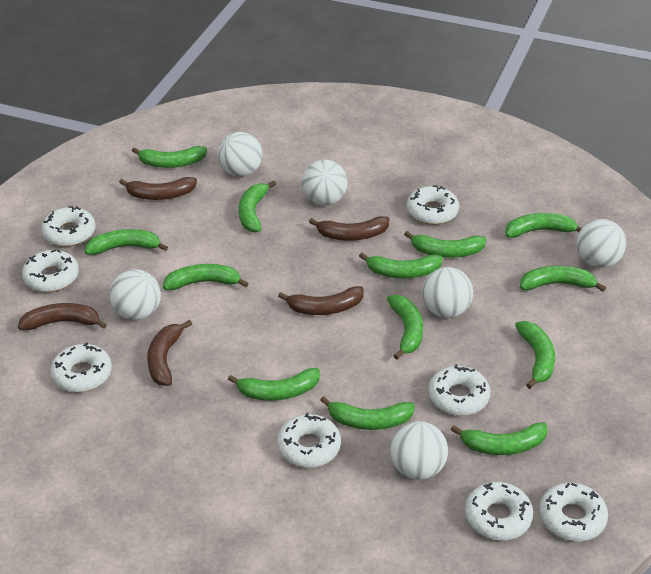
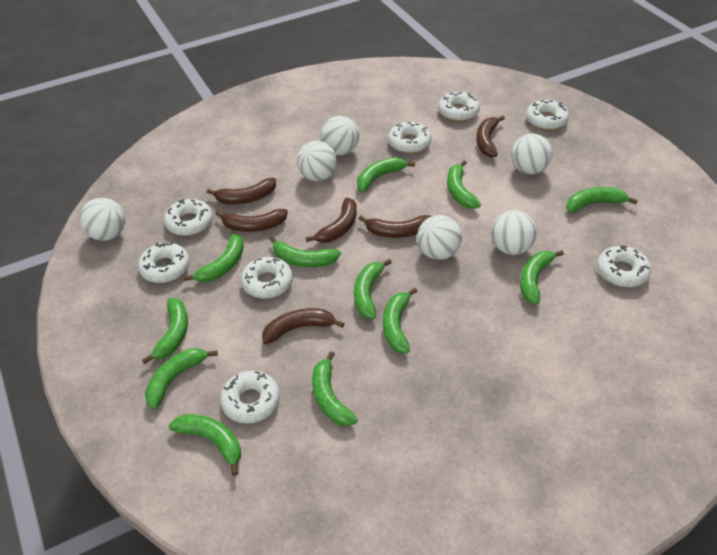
brown banana: [18,303,107,330] [119,177,197,200] [147,320,192,386] [278,286,364,315] [309,216,389,241] = 5 -> [207,178,276,204] [215,209,288,232] [262,308,345,344] [305,198,357,243] [359,215,431,238] [476,116,505,157] = 6
green banana: [85,229,168,255] [132,146,207,168] [163,264,249,290] [228,368,320,401] [239,181,276,233] [320,396,415,430] [359,252,443,278] [387,295,423,359] [404,231,486,258] [451,422,547,455] [505,213,582,238] [515,321,555,389] [520,266,606,292] = 13 -> [142,298,188,364] [145,348,218,410] [168,414,241,476] [184,234,244,282] [270,236,341,267] [312,351,358,426] [354,259,392,319] [357,157,415,192] [383,288,417,353] [447,160,481,209] [520,250,564,304] [566,187,638,212] = 12

